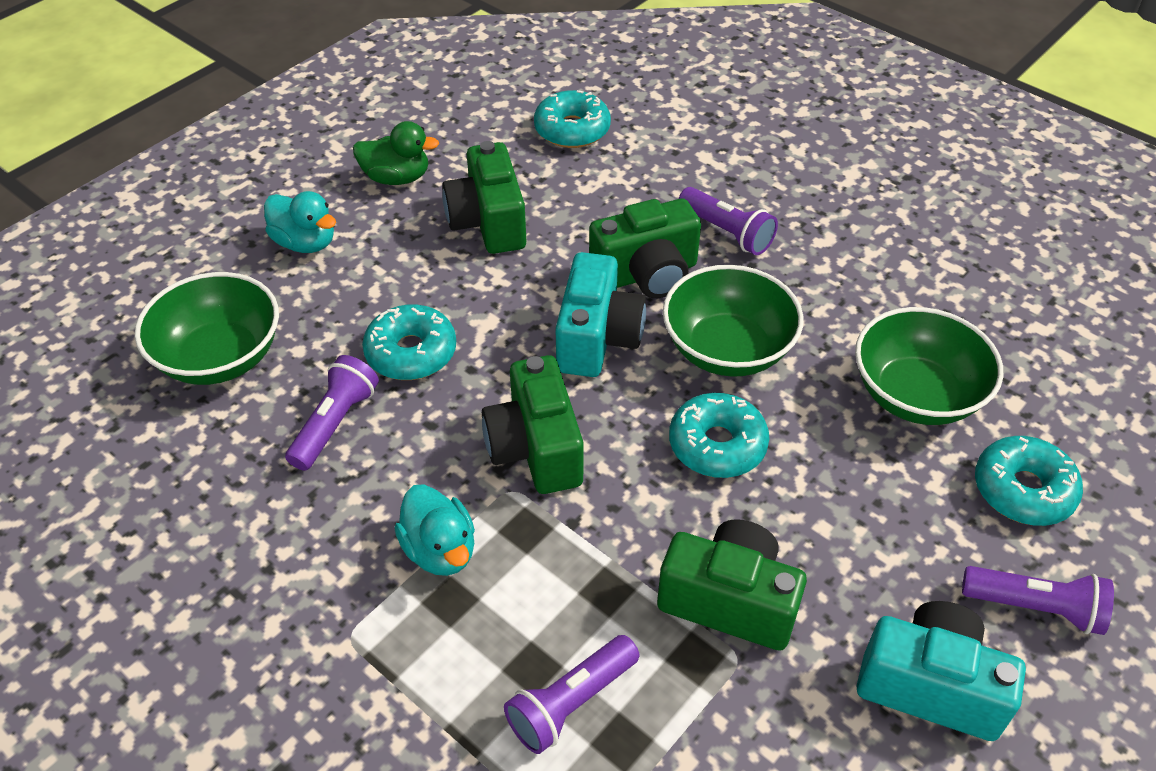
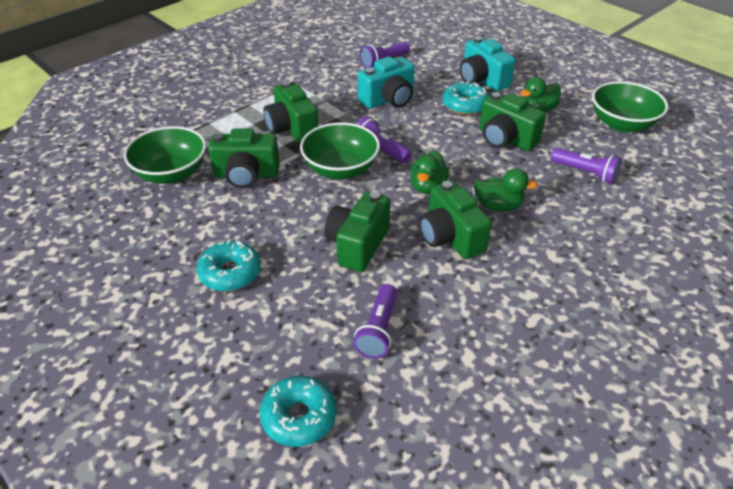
green camera: [442,141,526,254] [482,355,584,494] [589,199,701,298] [657,519,807,651] = 4 -> [208,129,280,188] [263,81,319,143] [324,191,391,272] [419,181,492,259] [479,92,546,151] = 5
green duck: [353,121,439,185] = 1 -> [410,151,449,194] [473,168,538,212] [520,77,561,112] = 3
turquoise donut: [362,305,456,380] [534,90,611,148] [669,393,769,478] [975,436,1083,526] = 4 -> [197,240,261,291] [260,376,337,447] [442,81,489,115] = 3
turquoise duck: [264,191,336,253] [394,484,475,576] = 2 -> none = 0

